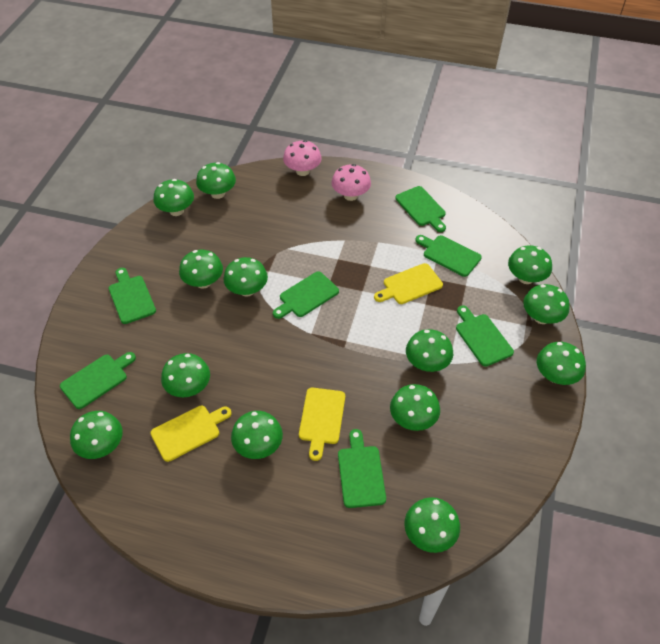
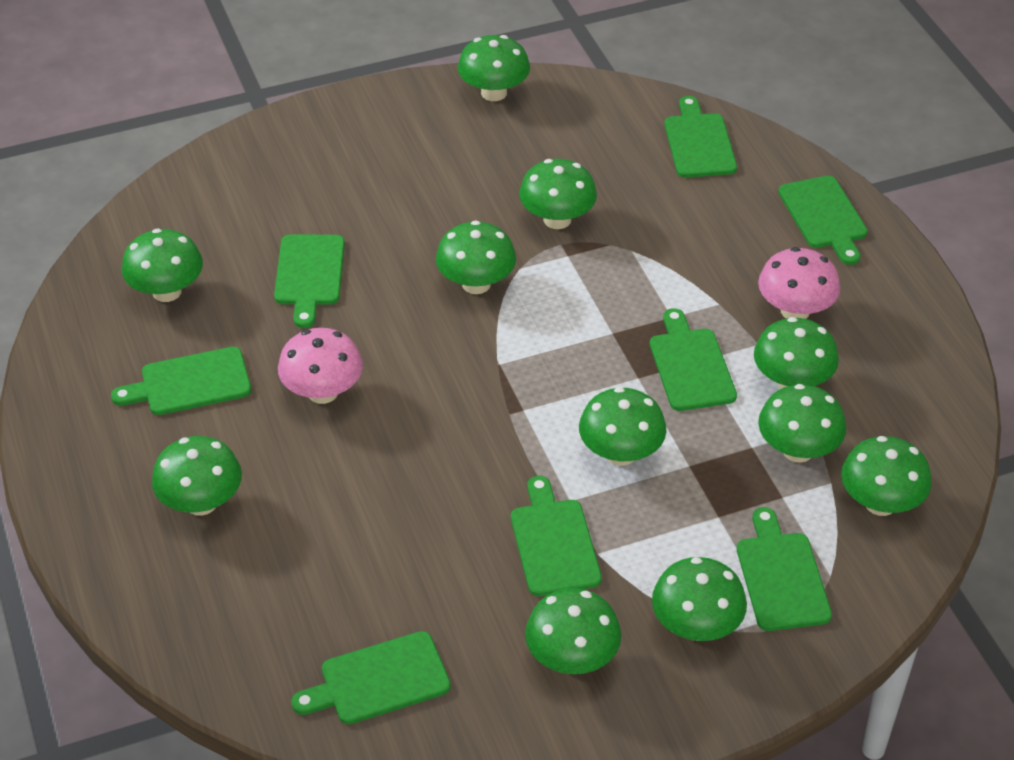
green cutting board: [60,352,136,409] [109,268,156,324] [273,271,339,319] [338,429,386,508] [395,186,446,232] [415,235,482,277] [456,305,514,366] = 7 -> [111,347,251,415] [274,234,345,328] [291,631,451,724] [511,476,602,596] [650,308,737,411] [665,96,737,178] [737,507,832,631] [778,176,868,265] = 8
green mushroom: [70,411,123,459] [153,179,194,216] [161,353,210,397] [179,250,223,289] [196,162,236,199] [223,257,268,297] [231,411,283,459] [390,384,440,431] [404,497,460,553] [406,329,453,372] [508,245,552,284] [523,284,570,324] [537,342,586,385] = 13 -> [122,229,203,302] [152,436,242,516] [436,221,516,294] [458,35,530,101] [519,159,597,229] [525,588,621,674] [579,387,667,466] [652,557,747,641] [754,317,839,389] [758,384,846,463] [841,436,932,516] = 11
yellow cutting board: [151,406,231,462] [299,388,345,461] [374,263,443,304] = 3 -> none = 0

